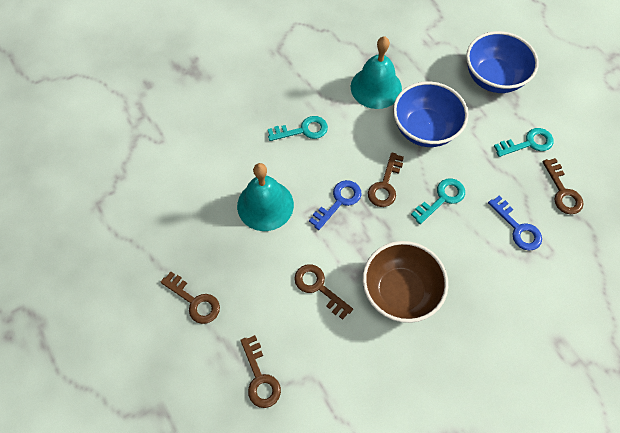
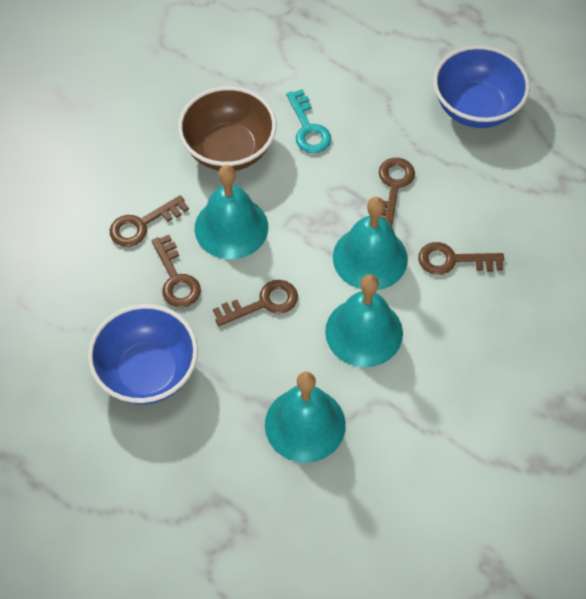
blue key: [309,180,362,230] [488,196,542,251] = 2 -> none = 0
turquoise bell: [237,163,294,231] [351,36,402,109] = 2 -> [195,165,268,259] [265,372,346,463] [325,274,403,367] [333,197,408,290] = 4
turquoise key: [268,116,328,141] [411,178,465,224] [494,128,554,157] = 3 -> [286,89,331,153] = 1

